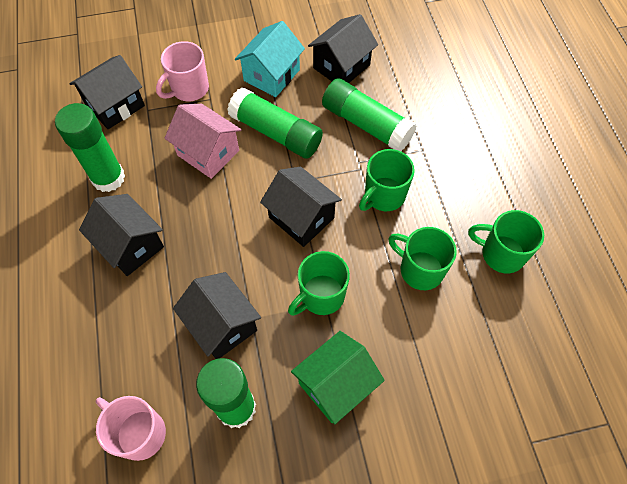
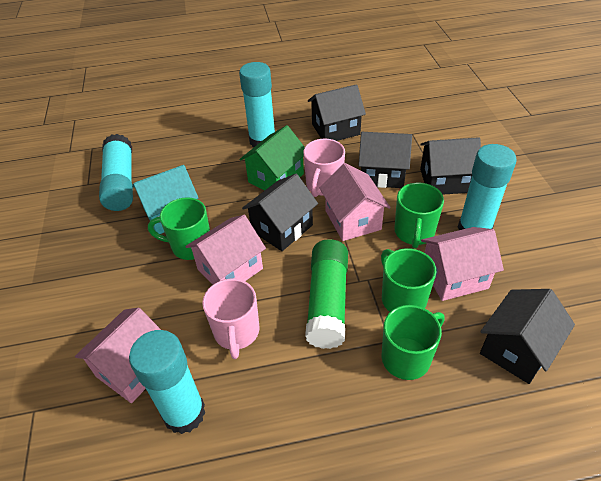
green glue stick: [55,103,125,192] [196,358,256,428] [227,87,323,159] [322,78,417,151] = 4 -> [305,239,348,349] = 1
pink house: [164,104,241,179] = 1 -> [75,308,161,403] [185,215,266,285] [320,163,391,241] [421,227,504,301] = 4
turquoise glue stick: none = 0 -> [99,134,133,211] [129,330,205,434] [239,62,275,147] [457,144,517,230] = 4

